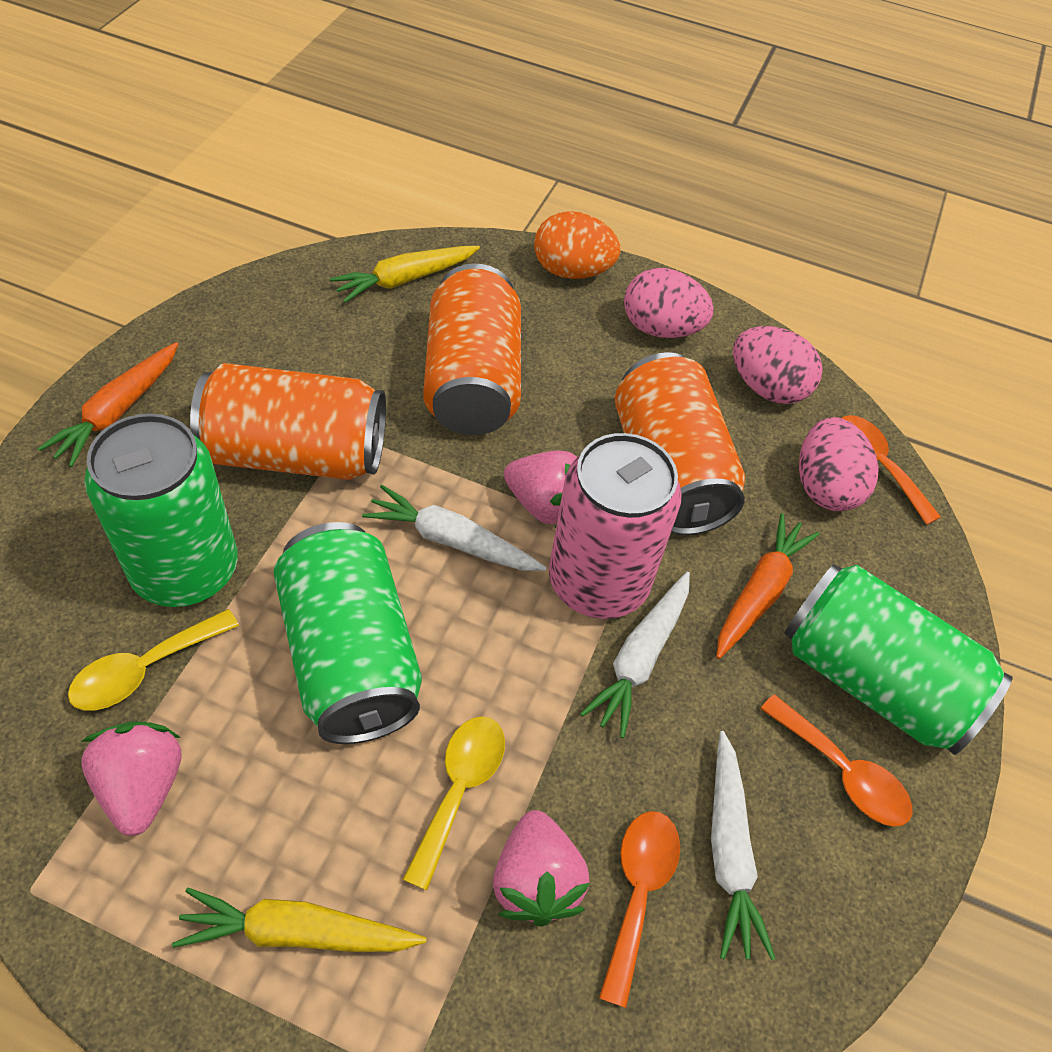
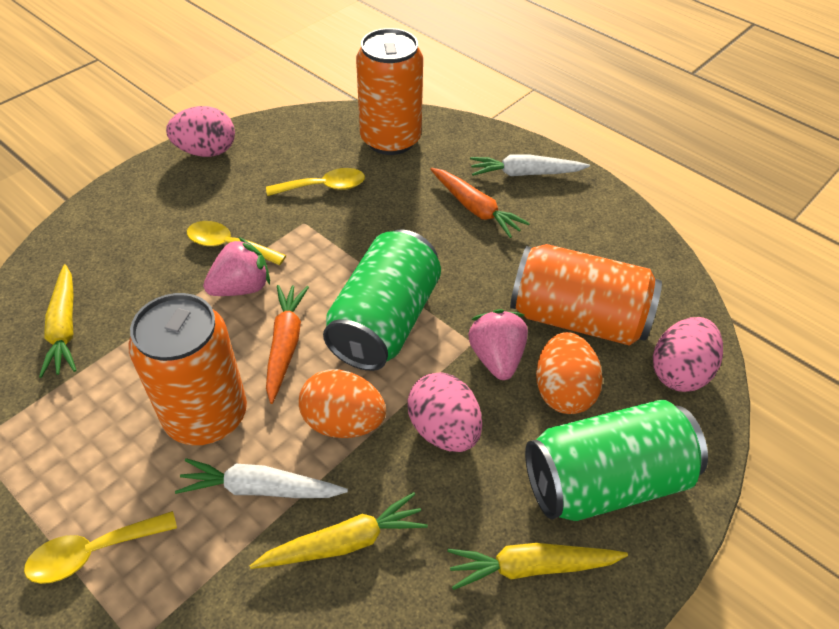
green can: [85,414,238,607] [273,522,422,744] [784,564,1012,755] = 3 -> [323,230,441,371] [525,400,708,521] = 2
orange egg: [534,211,620,279] = 1 -> [299,369,386,438] [536,332,603,414] = 2
orange spoon: [599,811,680,1008] [760,694,912,827] [842,415,941,525] = 3 -> none = 0
pink can: [549,433,682,619] = 1 -> none = 0
pink strawberry: [81,721,182,836] [493,810,590,927] [504,451,577,528] = 3 -> [203,237,270,296] [468,309,528,380] = 2
white carrot: [362,485,547,571] [580,572,690,738] [711,731,776,960] = 3 -> [175,458,348,498] [470,154,590,176] = 2
yellow carrot: [172,888,426,952] [330,246,480,303] = 2 -> [39,264,76,378] [250,492,428,569] [447,543,628,590] = 3
yellow spoon: [68,609,239,711] [402,716,505,890] = 2 -> [24,511,177,584] [187,221,286,266] [266,168,365,196] = 3

